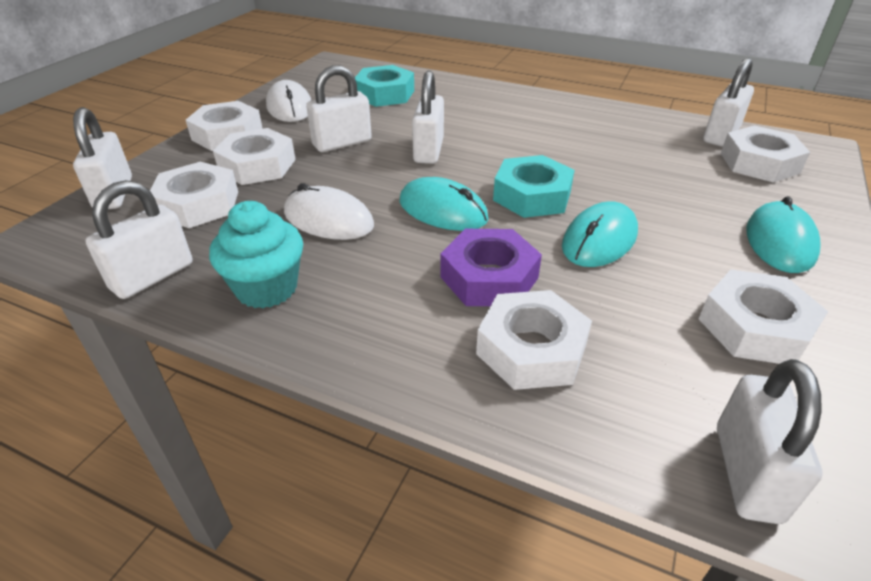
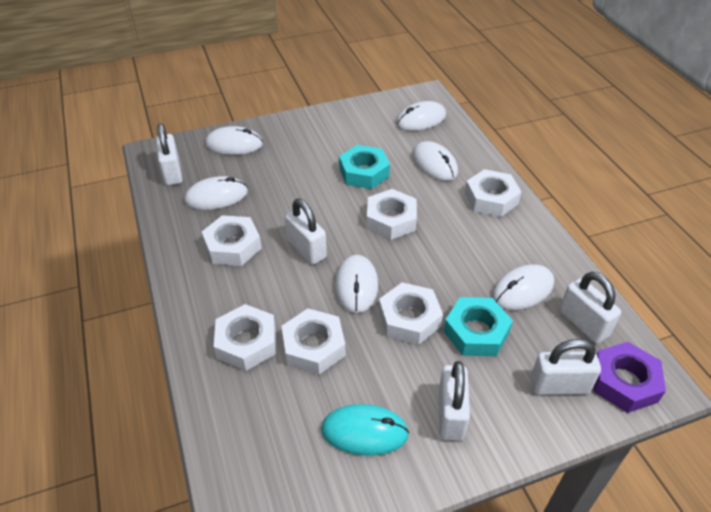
turquoise cupcake: [209,201,303,309] = 1 -> none = 0
turquoise mouse: [399,177,489,231] [562,201,638,267] [746,196,821,273] = 3 -> [321,404,409,456] = 1
white mouse: [266,80,312,122] [284,183,374,240] = 2 -> [184,176,248,210] [205,126,263,155] [335,255,378,313] [396,101,446,131] [412,141,458,181] [492,264,554,310] = 6
white padlock: [73,107,132,209] [85,180,192,299] [306,65,372,152] [412,71,444,164] [703,58,754,146] [717,359,822,524] = 6 -> [155,124,183,185] [284,198,327,264] [439,361,470,441] [530,339,601,395] [560,272,621,343] = 5

